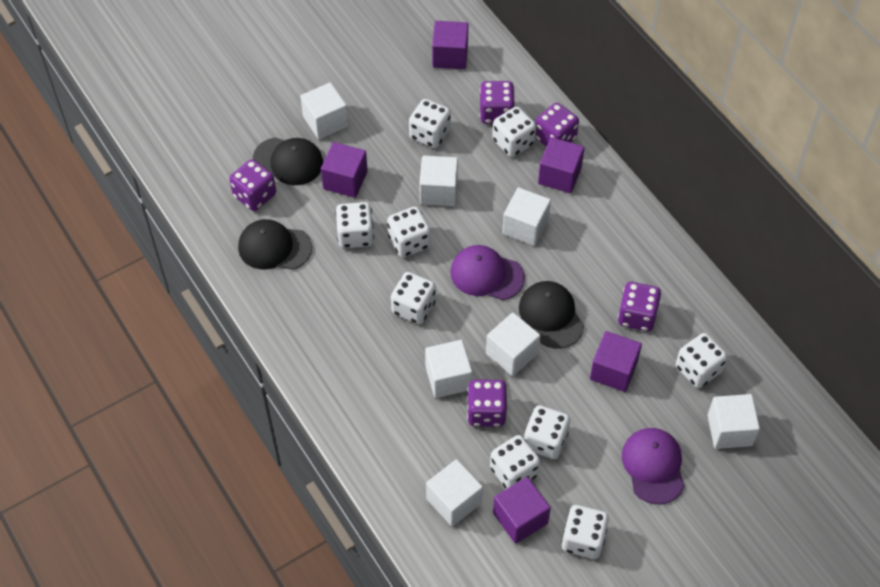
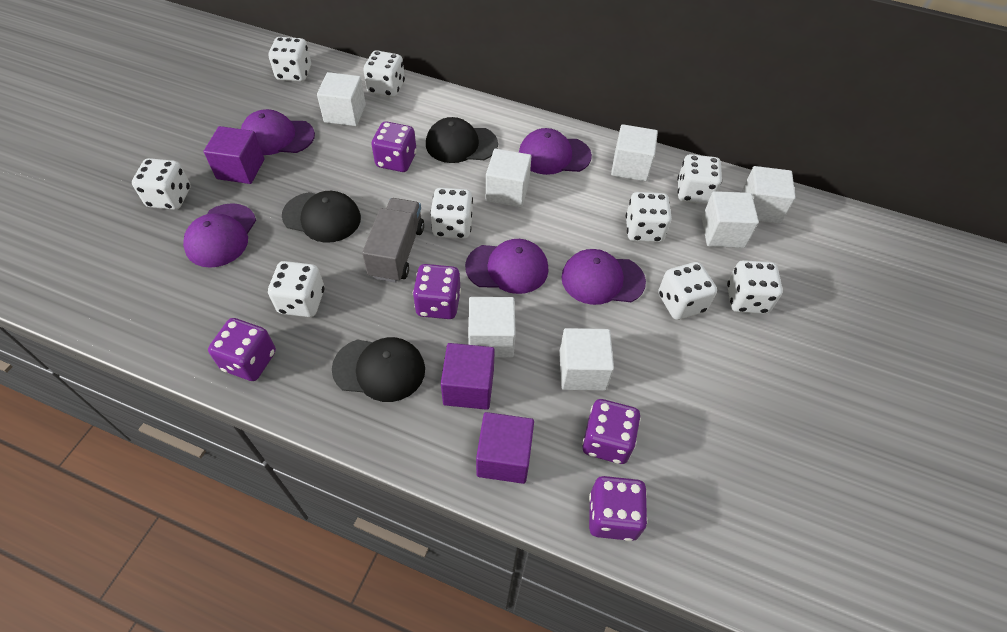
grey truck: none = 0 -> [362,198,424,283] = 1
purple cap: [450,245,525,300] [622,428,685,504] = 2 -> [183,203,256,268] [241,109,315,155] [465,239,548,294] [519,128,592,175] [561,249,646,305] = 5
purple cube: [321,142,368,198] [432,21,469,69] [493,477,551,544] [538,137,584,193] [590,331,642,392] = 5 -> [204,126,264,184] [441,343,495,410] [476,412,534,484] = 3

